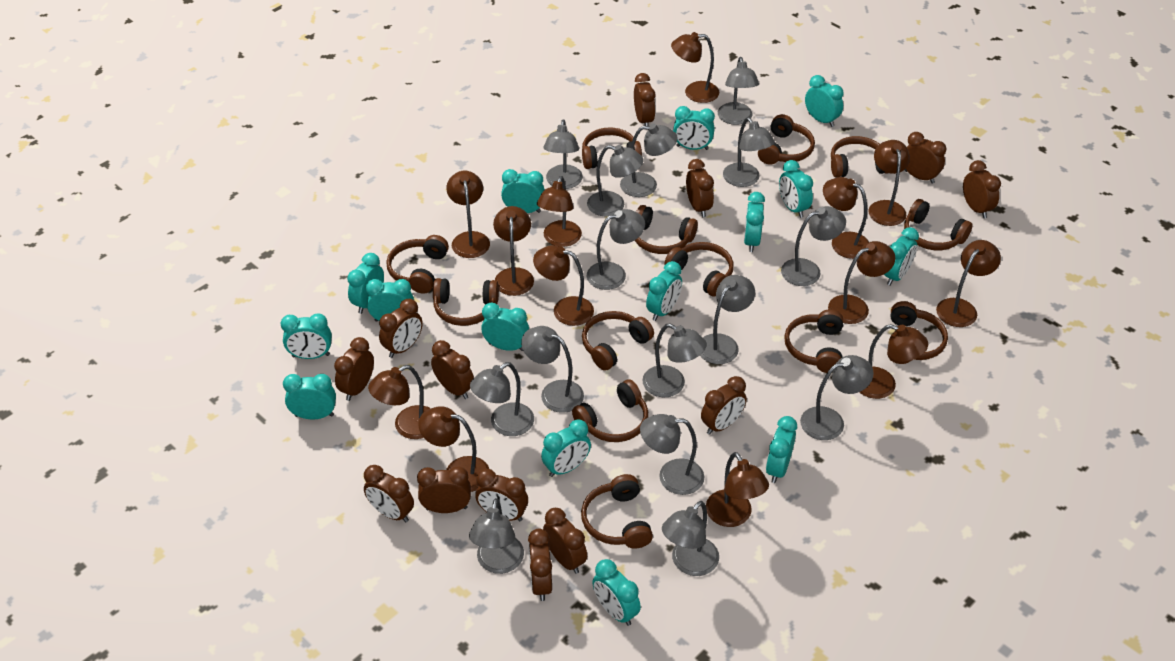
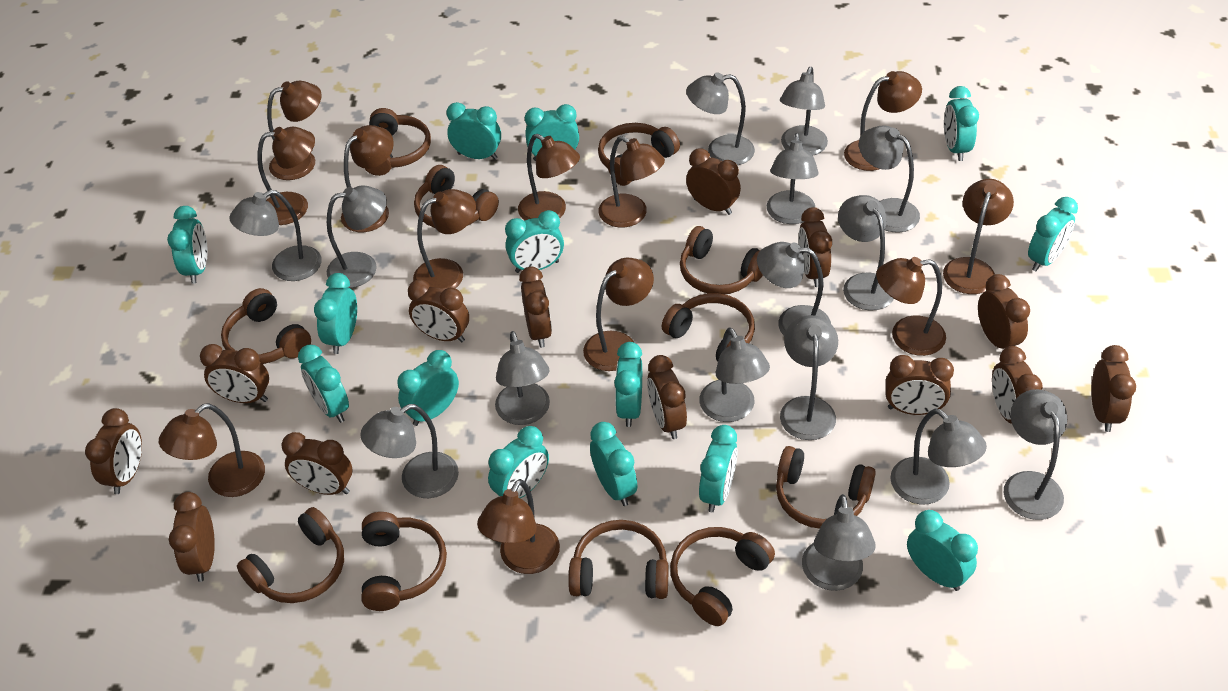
brown headphones: [386,235,449,294] [433,278,499,326] [572,379,648,442] [581,474,653,549] [582,128,642,169] [582,311,654,371] [635,205,698,254] [664,242,734,297] [758,114,815,165] [784,310,843,373] [831,136,887,178] [887,301,948,364] [904,199,972,250] = 13 -> [221,288,311,364] [237,507,344,603] [361,512,447,611] [364,108,431,176] [414,165,499,228] [568,520,668,599] [598,123,680,186] [662,293,755,362] [670,527,775,626] [680,226,763,294] [776,446,876,529] = 11
brown lamp: [368,365,431,439] [418,406,489,492] [446,171,490,258] [493,206,534,296] [533,245,594,326] [537,176,582,247] [671,32,719,103] [706,452,769,527] [823,177,869,259] [828,241,895,324] [859,324,928,399] [868,140,910,226] [936,240,1001,327] = 13 -> [159,403,265,497] [257,127,315,225] [267,81,322,180] [341,125,394,232] [413,189,476,290] [477,479,560,574] [518,134,580,220] [583,258,654,371] [598,136,665,228] [844,71,922,171] [876,257,946,356] [943,179,1014,294] = 12
turquoise clock: [281,313,332,359] [283,374,336,419] [347,253,384,314] [366,279,414,322] [481,303,529,351] [501,169,545,213] [541,419,591,477] [592,559,641,626] [646,261,682,321] [673,106,715,150] [744,192,765,252] [766,416,797,483] [779,160,813,218] [805,75,844,127] [884,227,919,286] = 15 -> [167,206,208,284] [298,344,349,423] [314,273,357,354] [397,350,459,426] [446,102,501,160] [488,426,549,498] [505,210,564,273] [525,104,579,161] [590,422,637,506] [614,342,642,427] [699,425,738,512] [907,510,978,591] [944,86,979,161] [1028,197,1078,271] = 14

